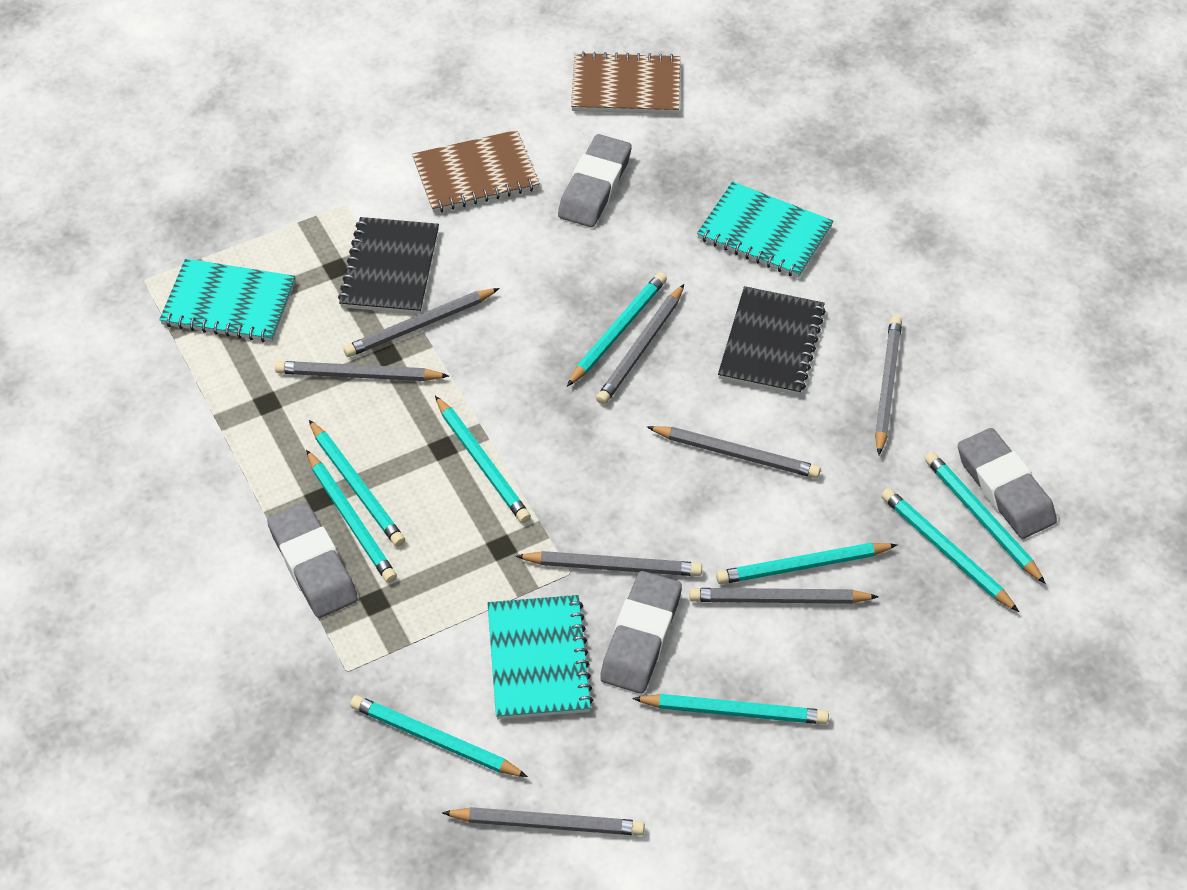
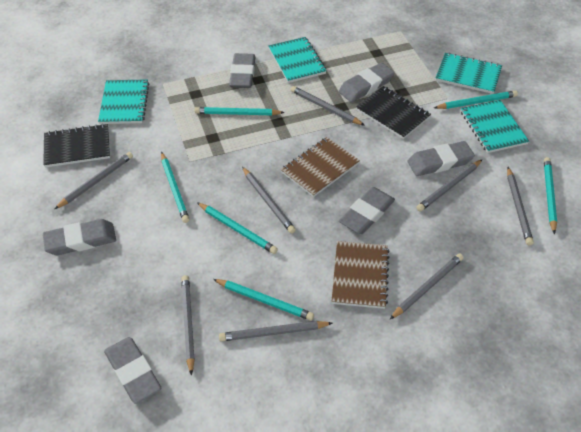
grey eraser: [267,502,358,618] [558,134,632,227] [600,571,682,694] [958,428,1057,539] = 4 -> [43,219,116,255] [104,337,161,404] [229,53,256,88] [339,63,394,102] [339,187,395,234] [408,141,475,176] = 6
turquoise notebook: [159,259,295,342] [487,595,593,719] [697,181,833,278] = 3 -> [98,79,149,124] [268,37,327,83] [436,53,502,94] [461,100,529,153] = 4
turquoise pencil: [306,450,397,583] [309,420,405,547] [350,695,528,777] [435,396,531,523] [567,272,667,387] [632,694,829,724] [716,543,897,584] [881,488,1019,612] [925,452,1046,584] = 9 -> [161,152,190,223] [195,107,285,115] [197,202,278,254] [213,279,314,321] [434,90,518,109] [544,157,557,234] = 6

